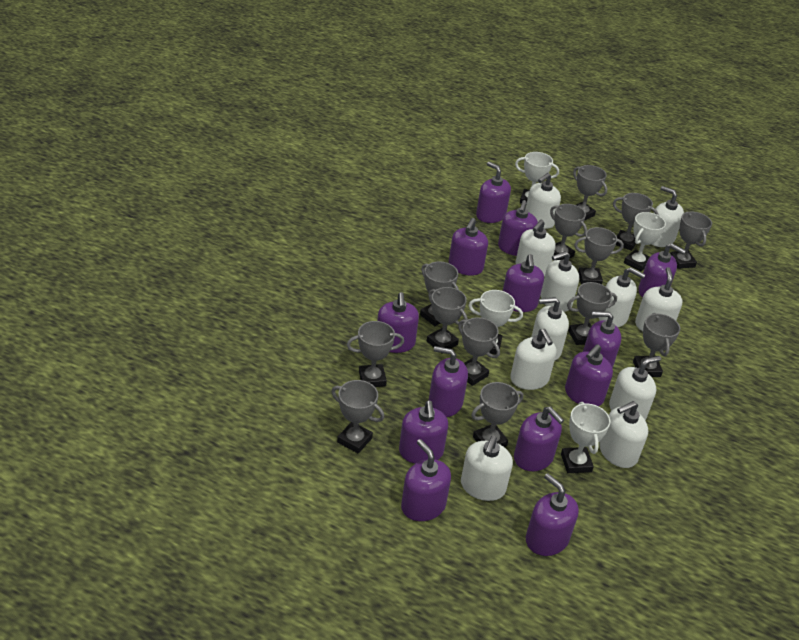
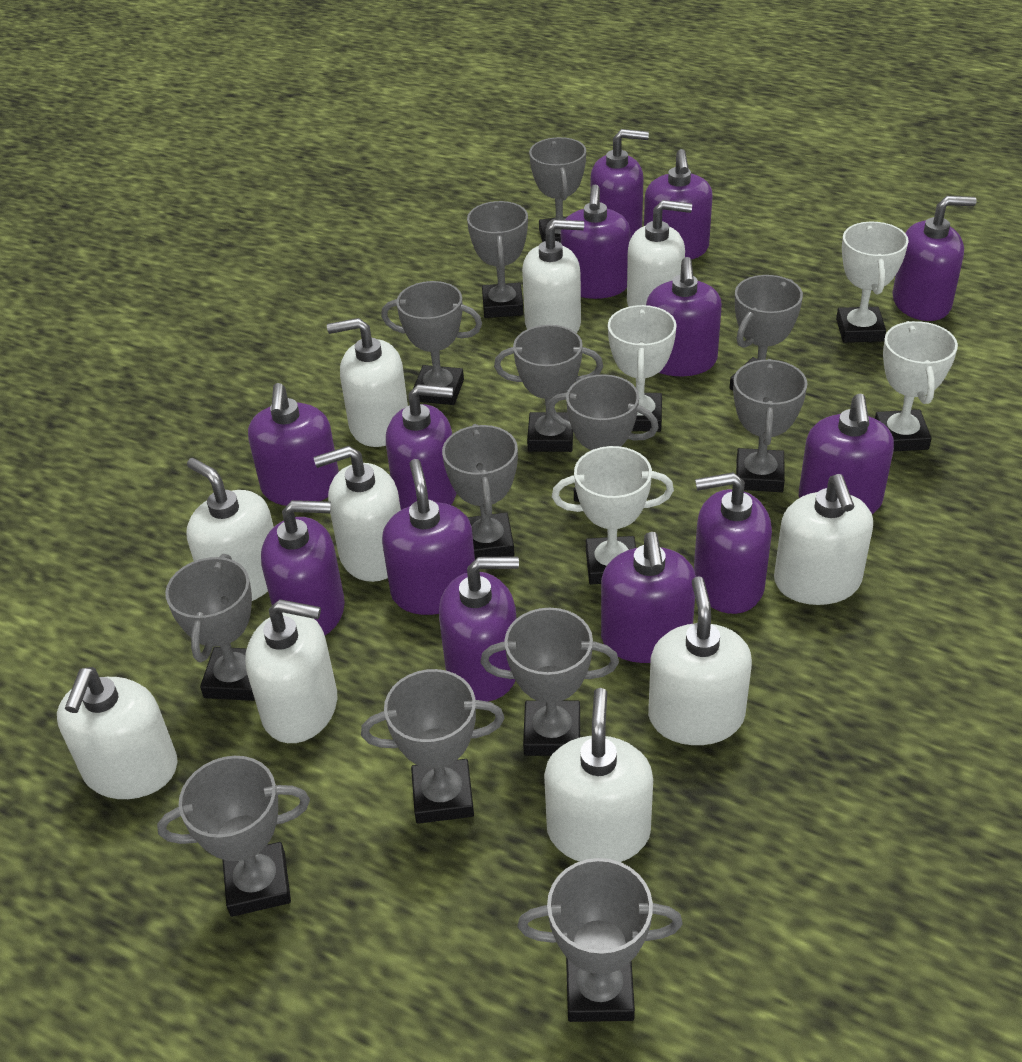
white soap dispenser: [461,436,513,501] [510,329,557,390] [515,220,556,276] [526,173,561,229] [531,297,569,360] [541,251,579,312] [598,267,645,327] [599,401,648,468] [609,356,661,421] [635,267,683,331] [652,186,684,247] = 11 -> [57,667,178,799] [187,458,274,601] [245,599,337,743] [313,446,401,582] [327,318,408,447] [522,220,584,333] [544,688,653,862] [627,200,692,307] [648,576,752,745] [774,474,873,605] = 10

